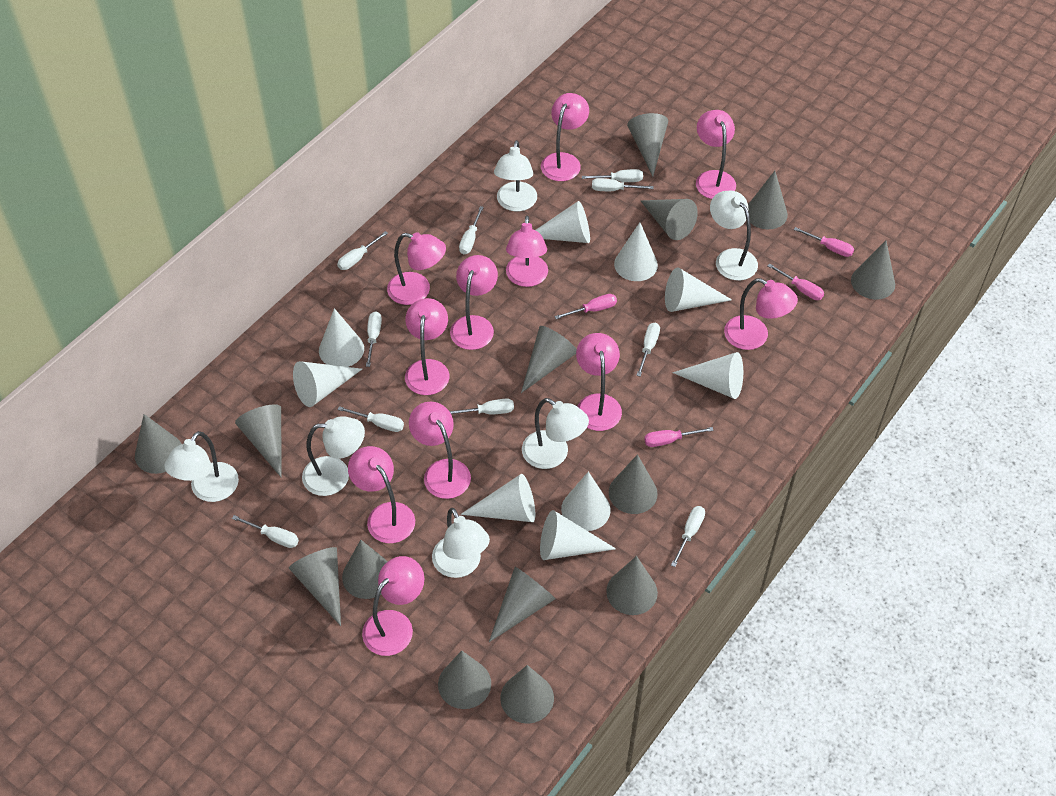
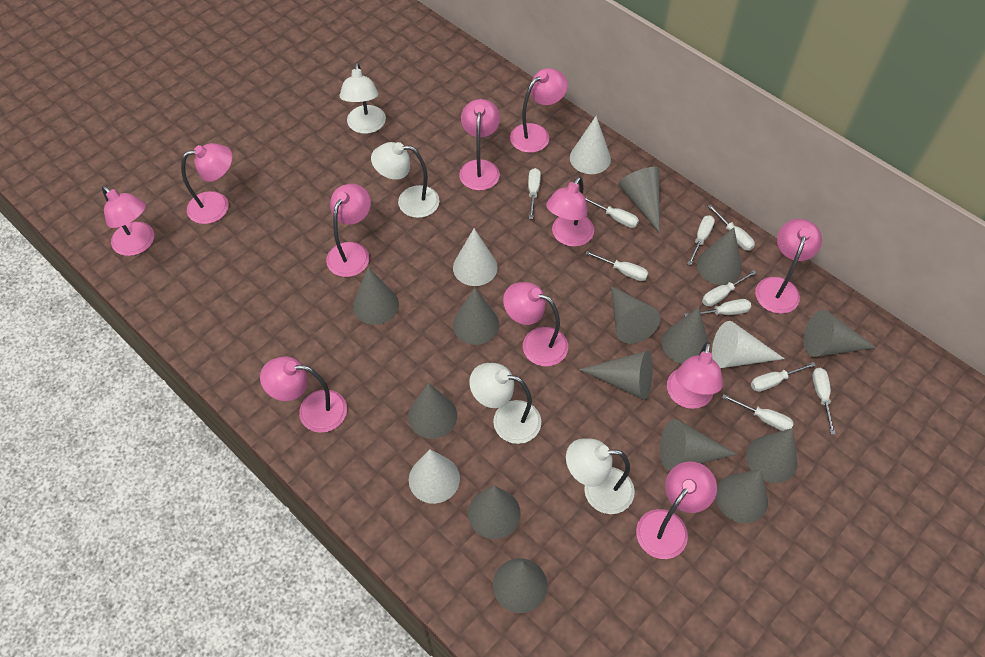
pink screwdriver: [554,294,617,319] [644,427,714,447] [767,263,824,300] [794,227,854,257] = 4 -> none = 0
white cone: [293,361,362,407] [319,308,364,367] [460,474,535,522] [535,201,590,243] [540,510,616,560] [561,471,611,531] [614,222,658,281] [665,267,732,312] [673,352,743,399] = 9 -> [409,449,460,504] [453,228,498,286] [570,116,611,174] [712,321,785,368] = 4
white lamp: [164,431,239,502] [302,416,365,496] [432,508,490,578] [494,140,537,211] [522,398,589,469] [710,191,758,281] = 6 -> [340,63,386,134] [371,142,440,218] [469,363,541,444] [566,438,635,514] = 4

